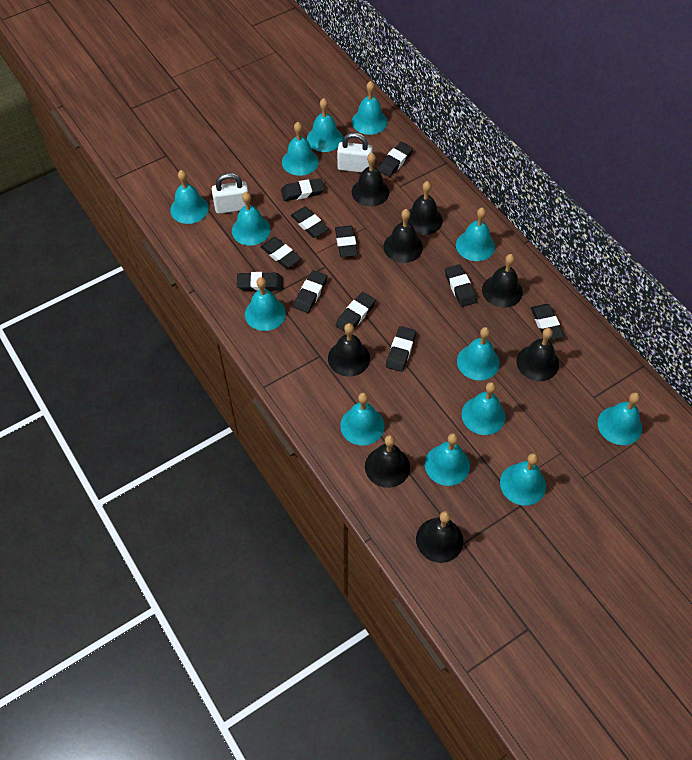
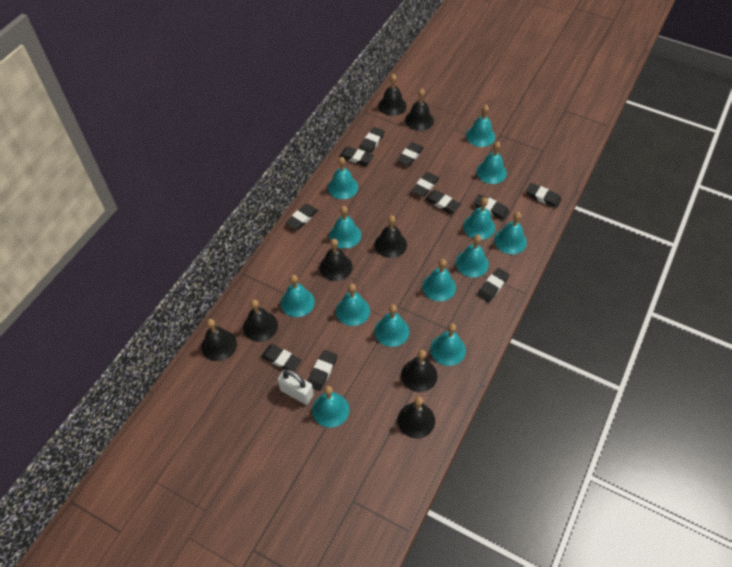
white padlock: [212,173,248,214] [337,133,373,173] = 2 -> [277,369,314,405] = 1

